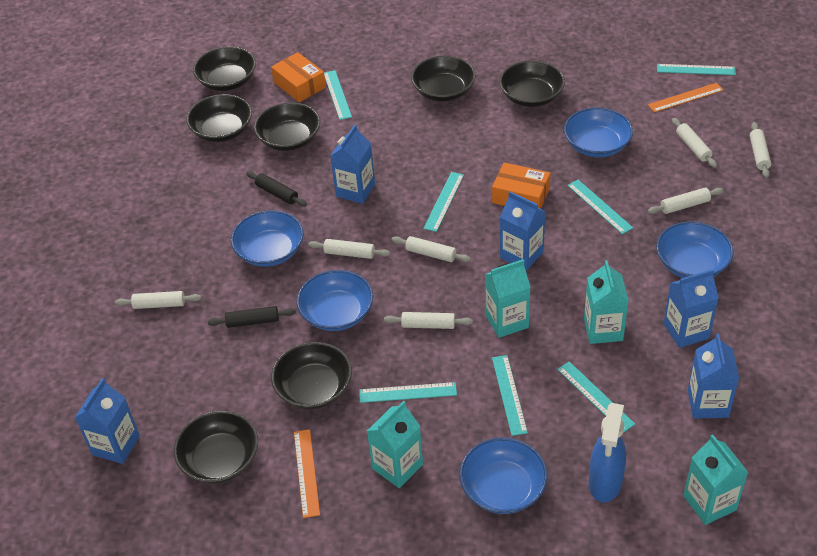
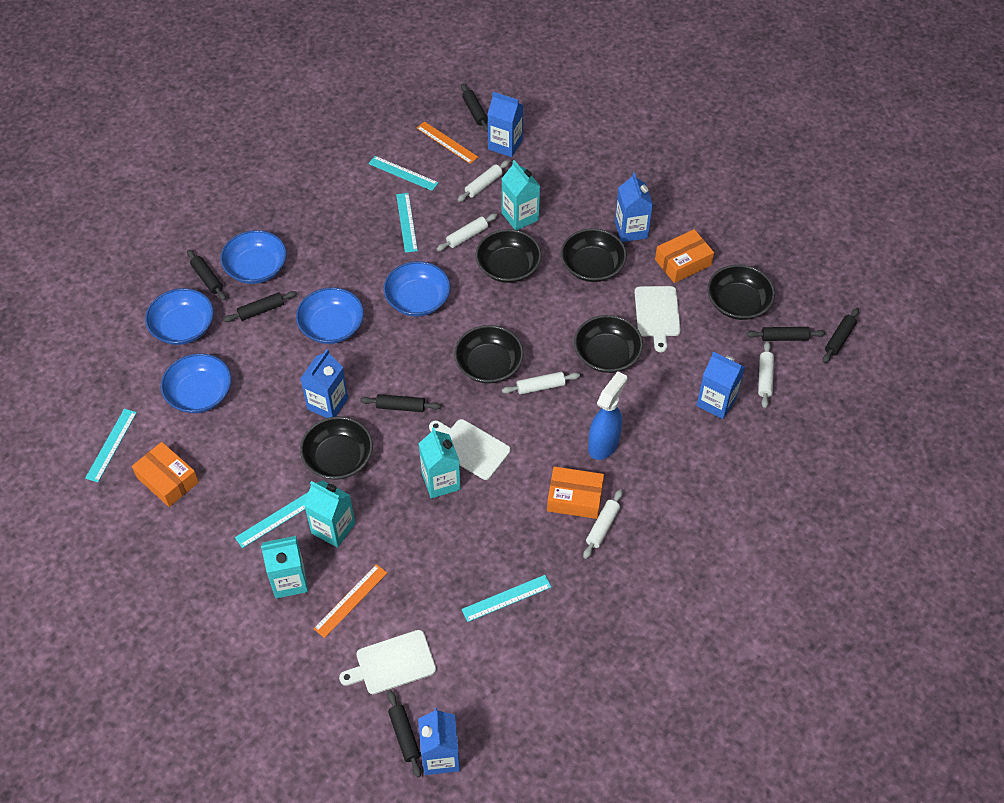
black bowl: [174,411,258,483] [186,94,252,142] [193,47,256,91] [254,102,320,151] [271,342,352,409] [411,56,476,101] [499,60,565,107] = 7 -> [300,416,373,480] [454,325,524,384] [475,229,542,283] [561,228,627,282] [574,315,643,373] [707,265,775,320] = 6
black rolling pin: [208,306,296,328] [246,171,307,207] = 2 -> [187,250,226,300] [224,291,297,322] [360,394,441,412] [387,690,421,777] [461,84,488,132] [746,327,825,341] [823,308,859,363] = 7
orange box: [271,52,326,102] [492,162,550,209] = 2 -> [132,442,199,507] [547,466,604,519] [655,229,714,283] = 3
turquoise ruler: [324,70,352,120] [359,382,457,403] [423,172,464,232] [492,355,528,436] [557,361,635,433] [567,180,633,234] [657,64,736,75] = 7 -> [85,409,137,482] [235,492,308,548] [368,156,439,191] [396,193,418,253] [462,575,551,622] = 5
white cutting board: none = 0 -> [339,630,436,694] [429,419,511,480] [634,286,681,352] = 3
white rolling pin: [115,291,201,309] [308,239,390,259] [384,312,473,329] [392,236,471,262] [648,188,724,214] [672,118,717,168] [750,122,771,178] = 7 -> [437,214,497,251] [457,160,510,202] [502,372,580,395] [583,489,623,559] [758,341,774,408] = 5

